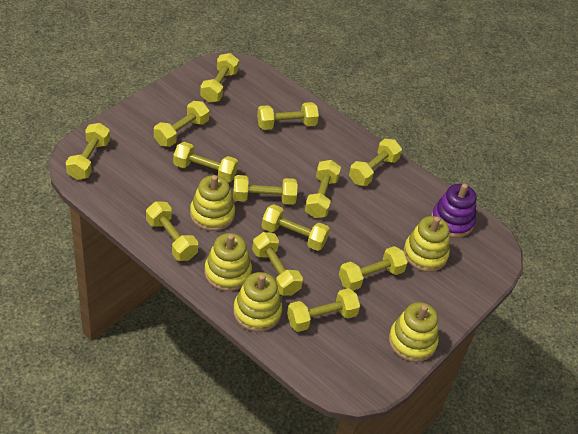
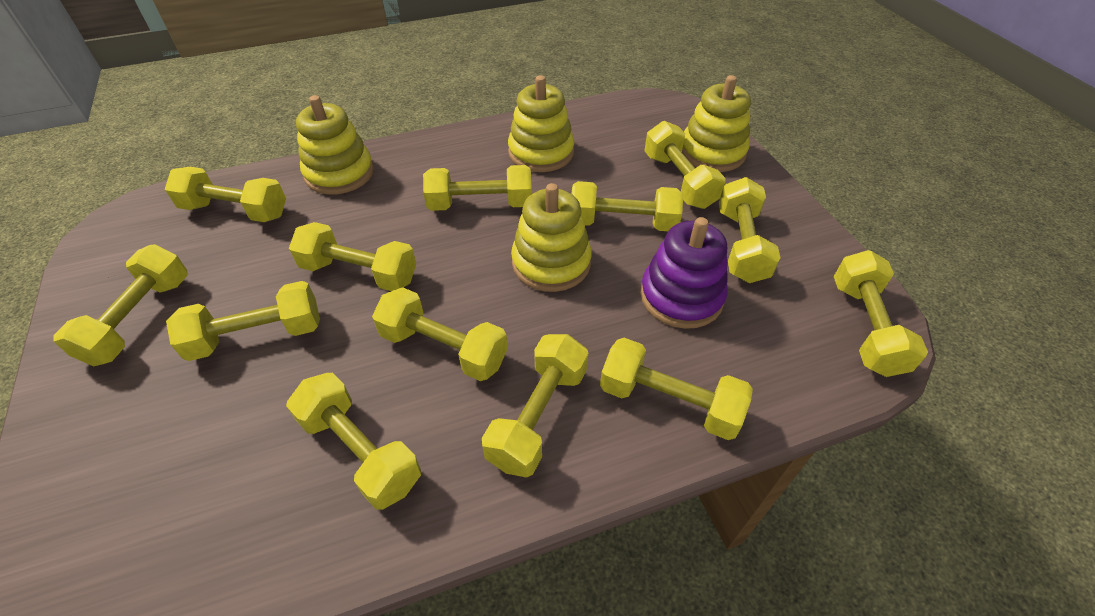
yellow stacking toy: [190,175,235,231] [204,233,252,291] [233,272,282,332] [389,302,439,362] [403,216,450,272] = 5 -> [296,95,374,195] [508,75,574,172] [511,183,592,292] [682,75,751,172] = 4

